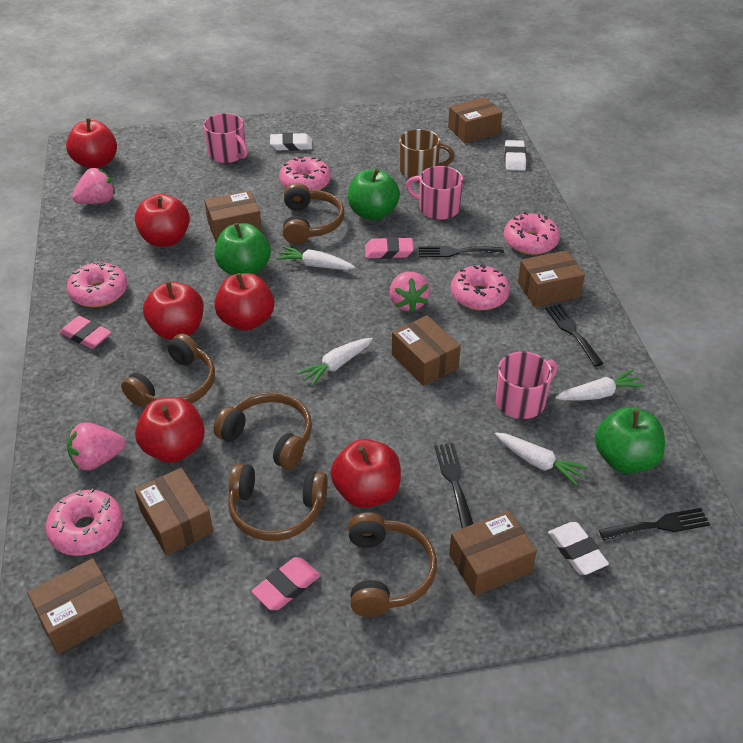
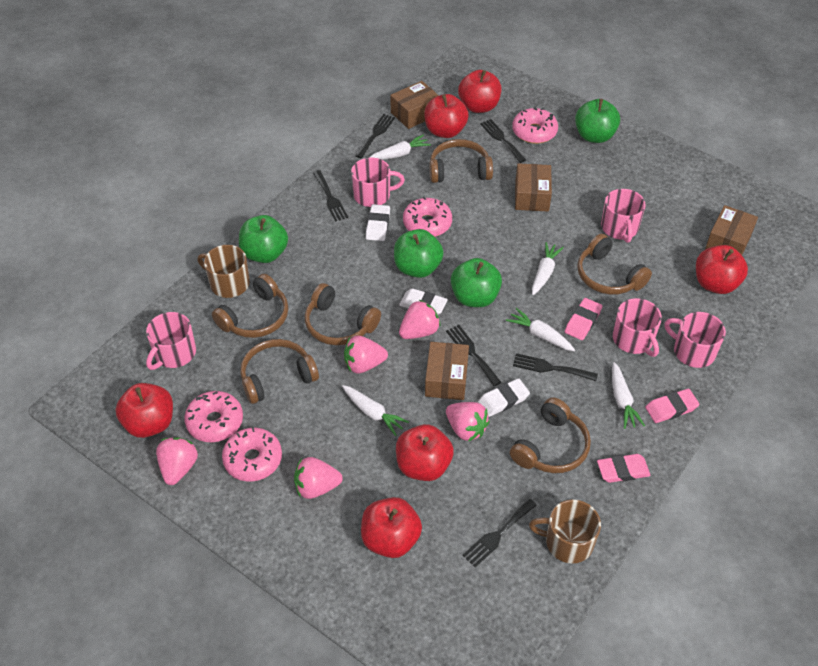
black fork: [419,246,504,257] [434,443,473,528] [545,304,604,367] [599,508,710,540] = 4 -> [313,170,348,222] [355,114,395,158] [446,325,501,386] [462,499,537,567] [480,119,526,163] [513,353,598,381] = 6
brown box: [27,558,123,654] [134,468,213,555] [204,190,262,243] [392,315,461,386] [448,97,502,143] [449,511,537,596] [518,250,585,307] = 7 -> [390,81,439,129] [425,342,469,400] [515,163,552,211] [705,205,758,255] = 4
brown headphones: [121,333,215,406] [213,392,312,470] [228,463,328,541] [283,183,345,244] [348,512,437,617] = 5 -> [212,274,288,338] [240,339,319,404] [305,283,381,345] [429,139,493,183] [510,397,591,473] [577,234,652,295] = 6
brown mug: [399,129,455,178] = 1 -> [197,245,250,298] [529,499,601,564] = 2
green apple: [215,223,271,275] [348,169,400,220] [595,407,665,473] = 3 -> [239,215,288,263] [394,229,444,278] [451,258,502,307] [575,99,620,143] = 4
pink donut: [46,489,123,556] [67,261,127,307] [279,156,331,190] [451,264,510,310] [504,212,560,255] = 5 -> [184,391,243,442] [222,427,282,482] [403,197,452,237] [512,107,558,144] = 4
pink mug: [203,113,248,163] [406,166,463,220] [495,351,558,419] = 3 -> [146,312,196,370] [351,158,405,207] [601,189,646,243] [613,298,662,357] [664,312,726,368] = 5
pink strawberry: [67,422,126,470] [72,168,115,204] [389,272,430,313] = 3 -> [156,437,198,485] [294,457,343,499] [344,335,388,374] [399,300,441,339] [446,402,490,442] = 5
white carrot: [276,246,355,270] [297,338,373,386] [495,432,588,485] [555,370,645,401] = 4 -> [342,385,409,436] [369,135,431,160] [506,308,575,351] [532,242,564,295] [612,362,645,429] = 5

